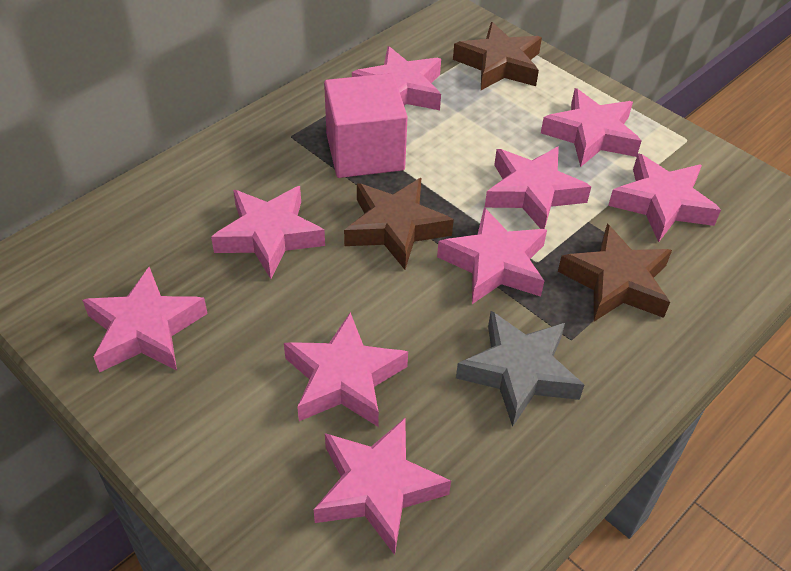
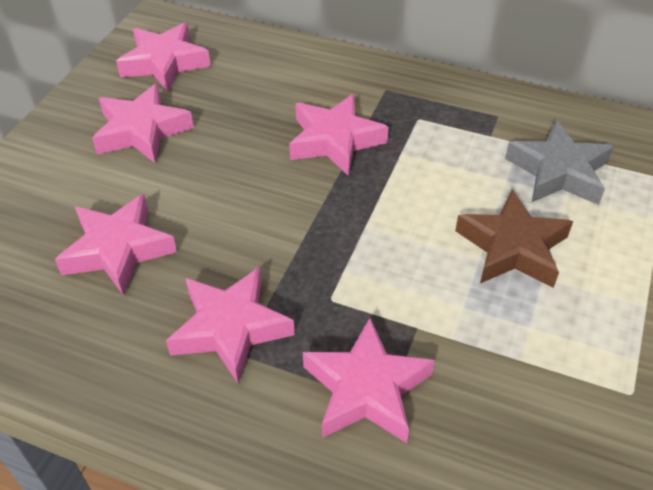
brown star: [344,178,454,270] [453,22,542,90] [558,224,672,321] = 3 -> [455,189,573,288] = 1
pink cube: [324,73,408,178] = 1 -> none = 0
pink star: [82,267,208,373] [211,186,325,279] [284,312,408,427] [314,418,451,555] [352,46,441,110] [437,207,547,304] [485,146,591,229] [541,88,641,167] [608,153,721,242] = 9 -> [55,194,177,296] [92,84,194,164] [116,22,211,92] [166,267,295,384] [289,94,389,176] [303,318,435,443] = 6

